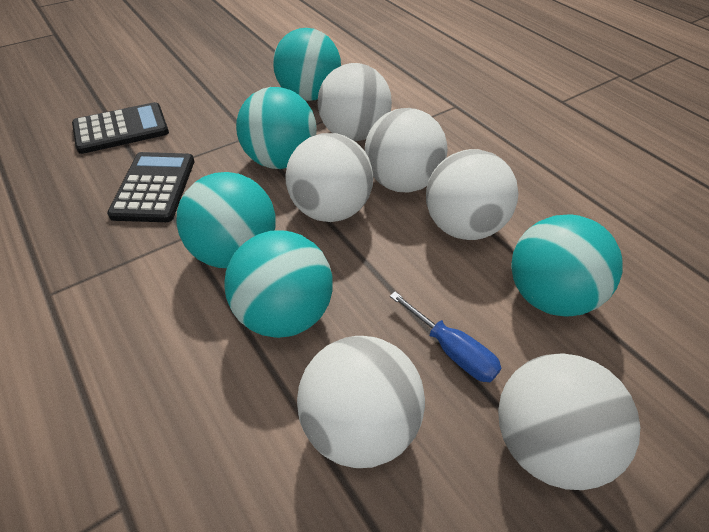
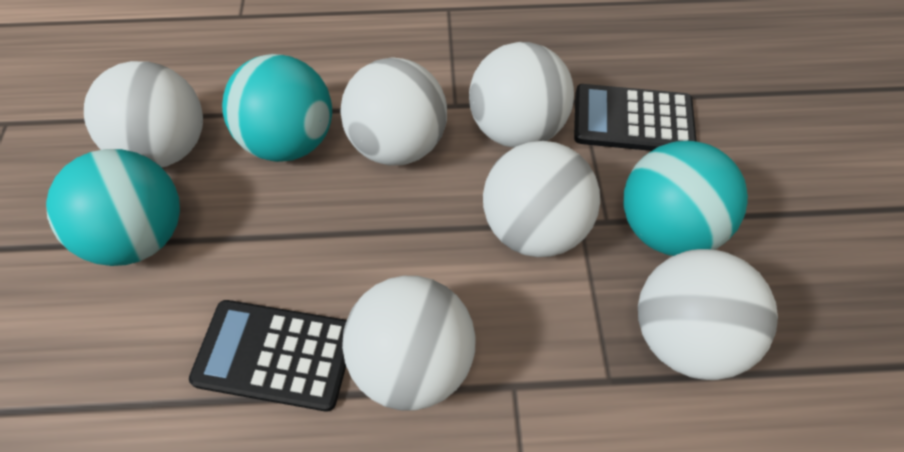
blue screwdriver: [390,292,501,382] = 1 -> none = 0
turquoise ball: [176,172,276,268] [224,231,333,338] [236,87,317,169] [273,28,341,101] [511,214,623,317] = 5 -> [46,149,180,266] [222,54,332,162] [624,141,748,256] = 3

